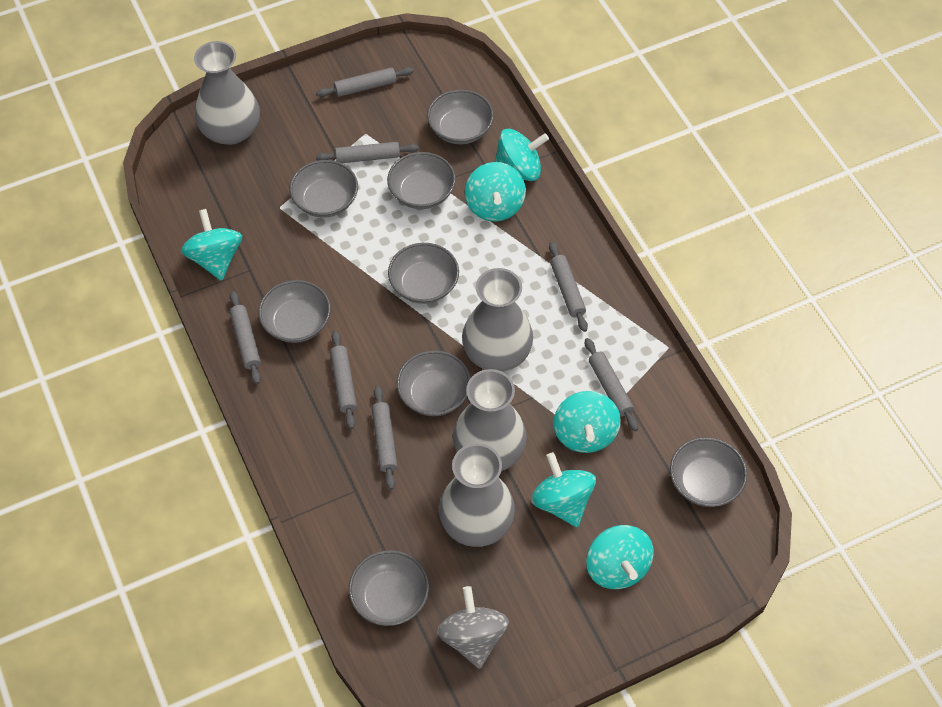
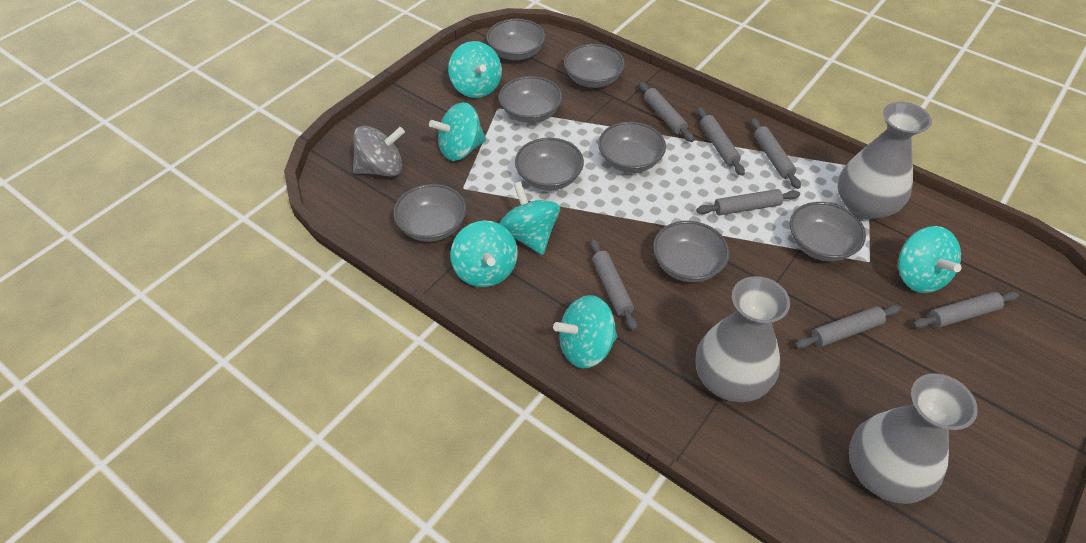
grey vase: [194,41,260,145] [439,443,515,547] [453,369,527,471] [462,268,533,371] = 4 -> [696,276,790,402] [837,102,932,219] [849,373,978,504] = 3

